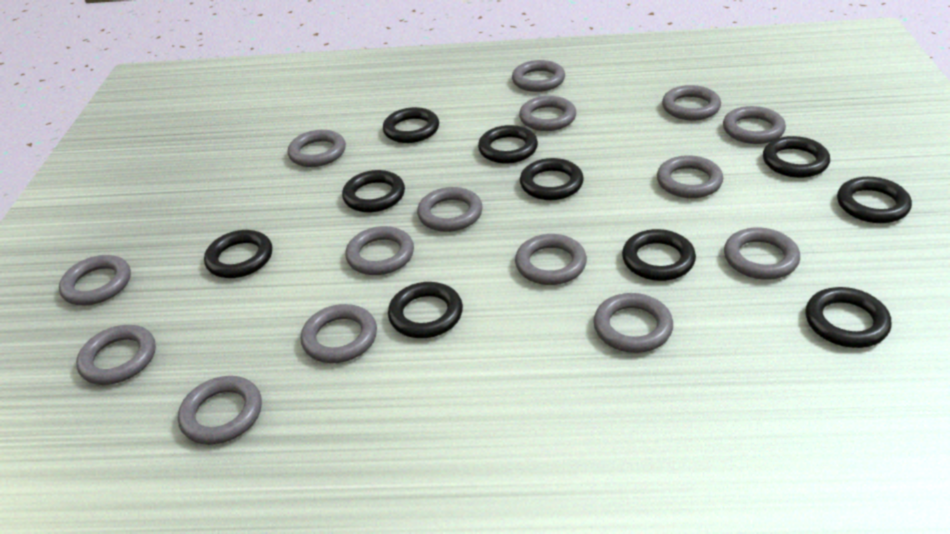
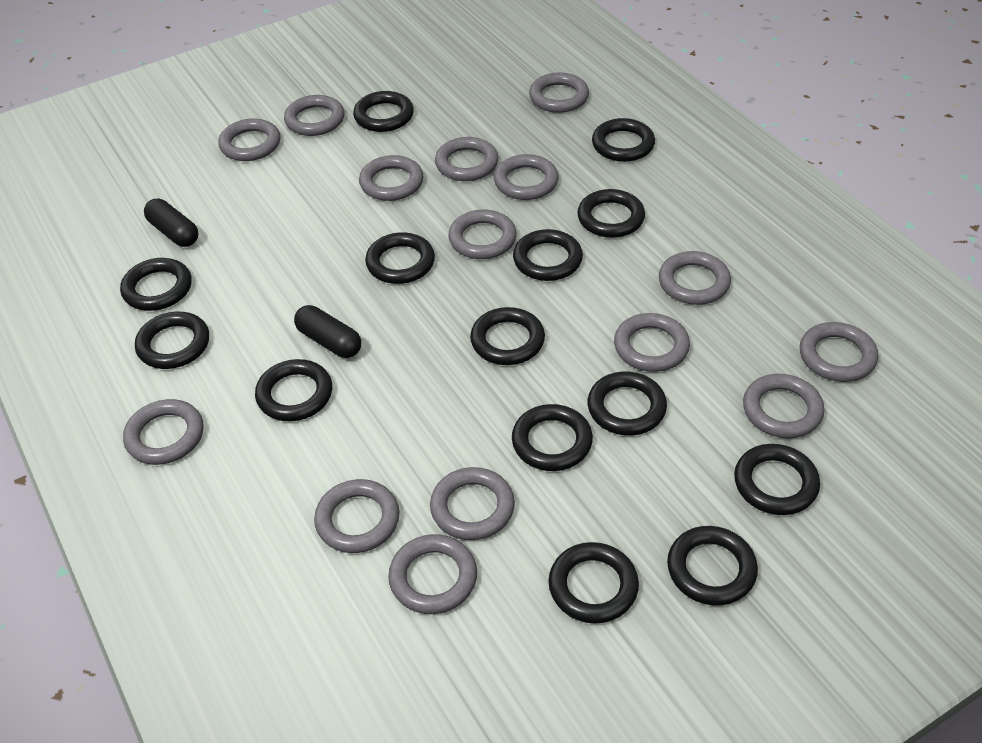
black capsule: none = 0 -> [144,199,198,247] [294,305,361,358] = 2
black ring: [204,230,272,278] [342,170,405,212] [383,107,439,143] [388,282,463,338] [478,125,538,163] [520,158,584,200] [622,229,696,281] [763,136,830,178] [805,287,892,348] [837,177,912,223] = 10 -> [120,258,191,311] [135,312,209,369] [255,359,332,421] [353,91,414,132] [365,232,435,284] [470,307,545,365] [512,404,593,471] [513,229,583,281] [548,542,639,623] [577,189,645,238] [587,372,667,436] [592,118,655,162] [667,526,758,605] [734,444,820,515] = 14

